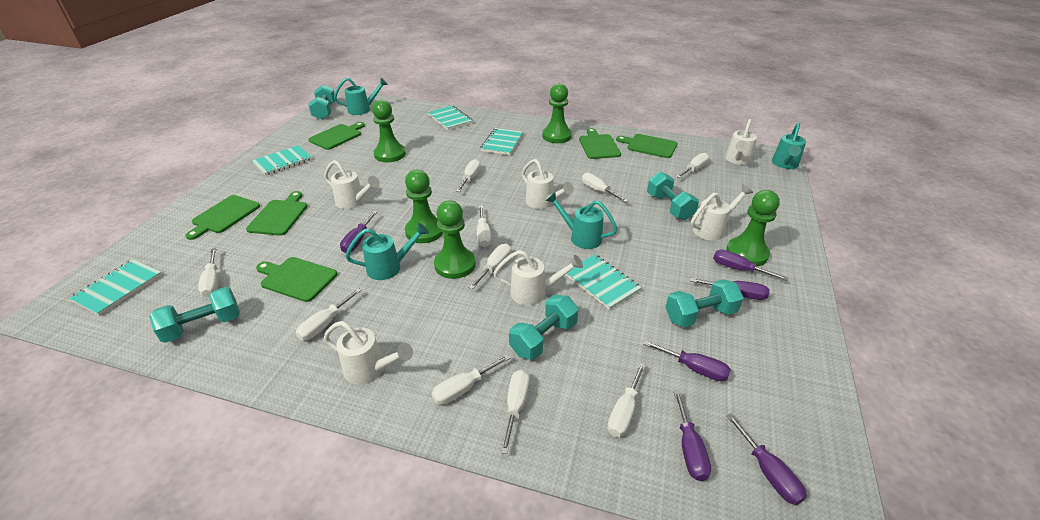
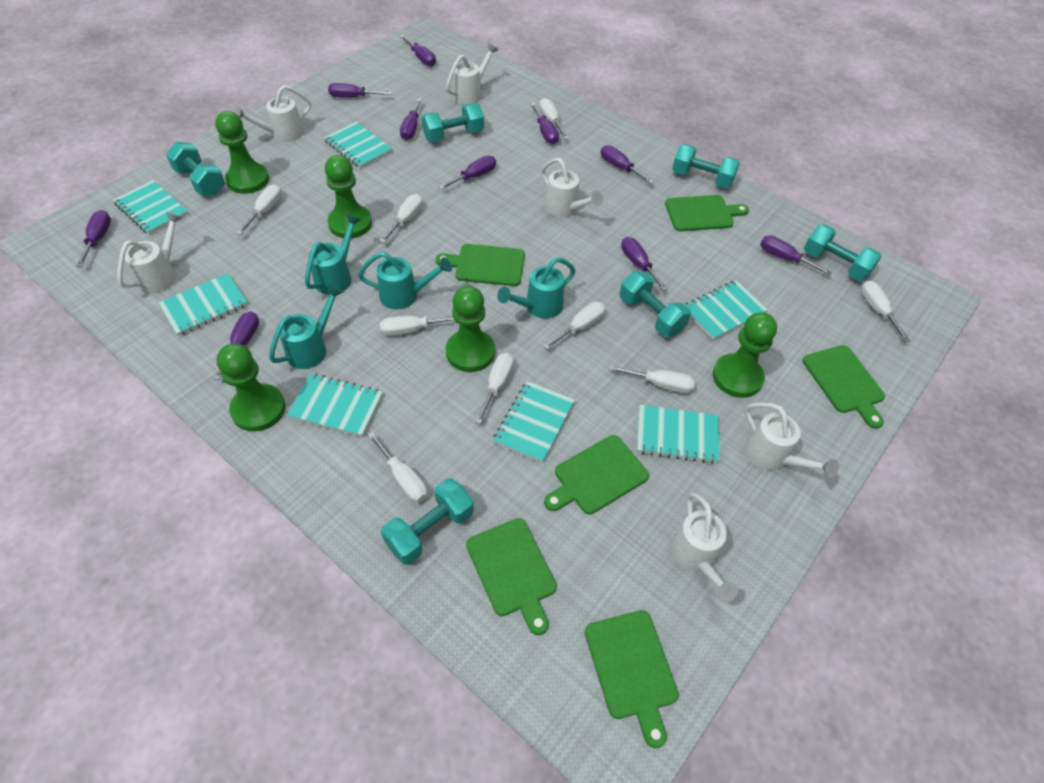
purple screwdriver: [340,211,377,253] [643,340,731,381] [674,390,711,481] [690,278,769,300] [713,249,788,281] [726,413,807,505] = 6 -> [76,210,111,267] [213,311,259,380] [328,83,392,98] [400,35,436,66] [400,98,422,140] [439,156,496,190] [531,103,559,144] [601,145,654,184] [621,237,668,291] [760,235,832,275] = 10
turquoise dumbbell: [149,287,240,343] [308,85,335,120] [509,295,578,360] [647,172,699,220] [665,279,744,327] = 5 -> [166,142,225,196] [381,478,474,564] [421,103,484,142] [620,271,691,337] [672,144,740,188] [804,224,882,281] = 6
turquoise notebook: [69,259,162,316] [252,145,312,176] [428,105,473,130] [480,128,523,155] [565,254,641,310] = 5 -> [113,180,188,235] [158,273,248,336] [287,373,383,437] [324,122,392,169] [493,381,575,463] [637,405,720,464] [685,280,768,340] = 7
white screwdriver: [198,248,219,297] [296,288,361,341] [431,354,511,405] [456,159,481,192] [469,244,511,289] [477,205,491,247] [501,370,530,454] [582,173,628,202] [607,363,646,437] [676,153,710,178] = 10 -> [236,185,282,235] [368,432,427,503] [380,194,423,243] [380,315,454,336] [475,353,514,424] [539,98,569,139] [543,302,606,350] [609,365,695,393] [861,280,911,342] = 9

